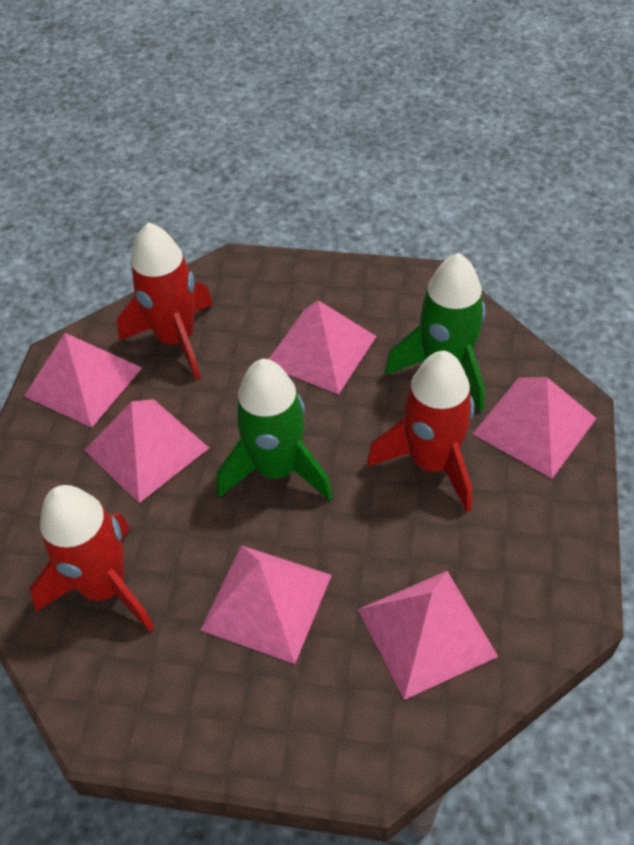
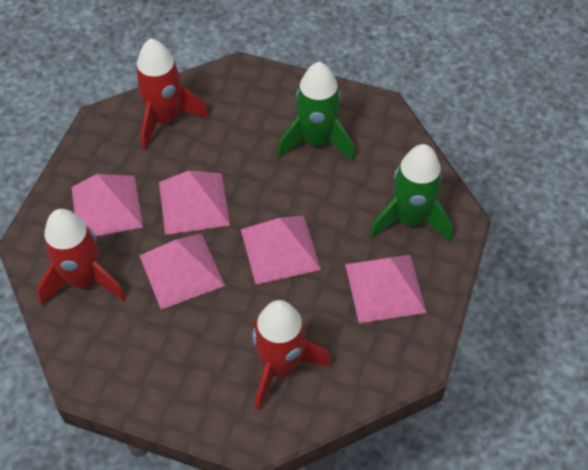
pink pyramid: [24,333,142,428] [84,399,209,503] [200,545,332,664] [269,300,377,395] [358,571,498,700] [473,377,597,479] = 6 -> [71,174,143,236] [139,233,225,310] [159,171,230,235] [241,216,321,284] [345,255,426,323] = 5

